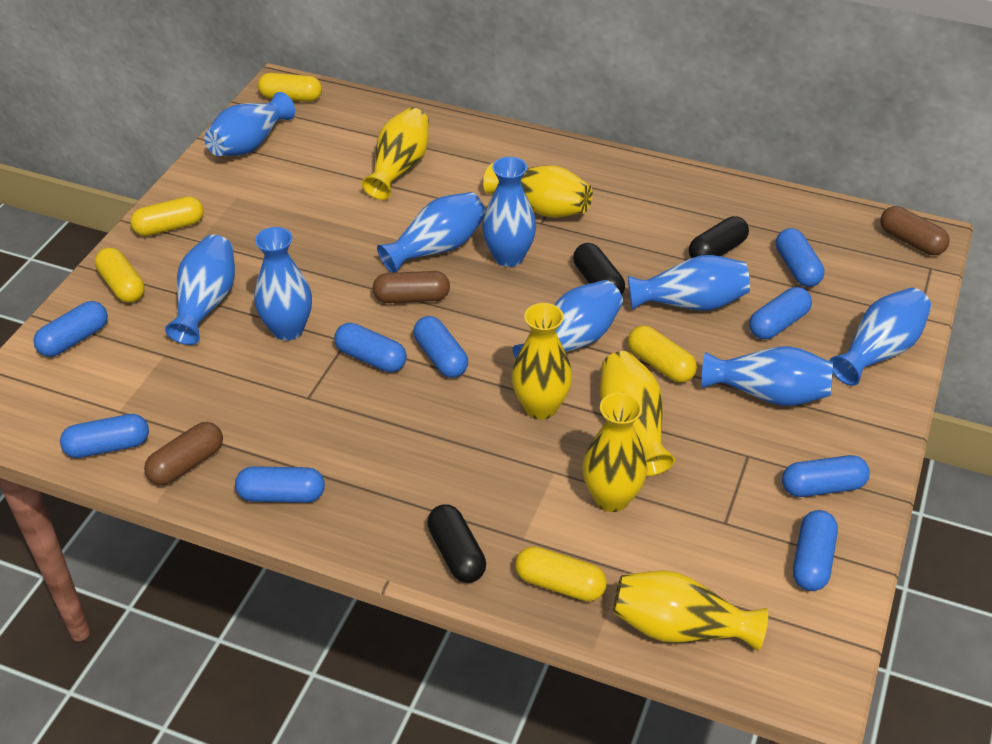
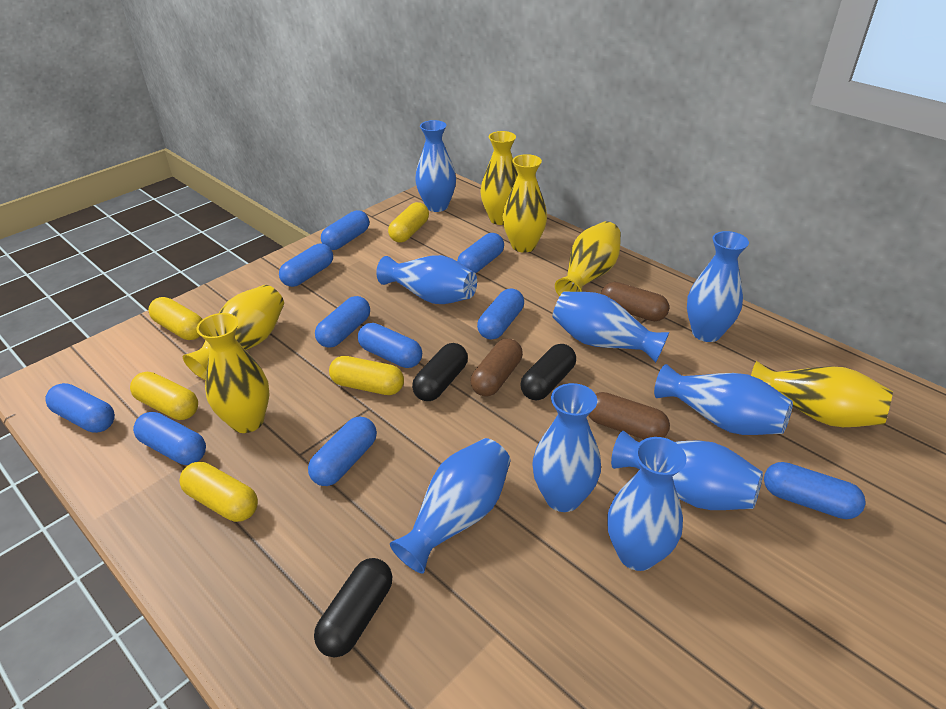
blue capsule: [33,301,108,357] [60,414,149,458] [235,466,325,503] [334,323,407,372] [413,316,468,378] [749,287,812,339] [776,228,824,287] [782,455,870,497] [793,510,838,591] = 9 -> [45,383,115,433] [133,412,206,465] [279,244,333,287] [308,417,377,486] [315,296,370,348] [321,210,369,250] [358,323,422,368] [457,233,504,273] [477,288,524,340] [764,462,866,519] = 10

